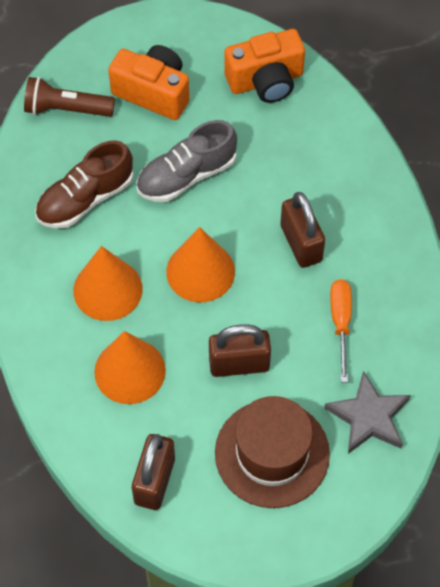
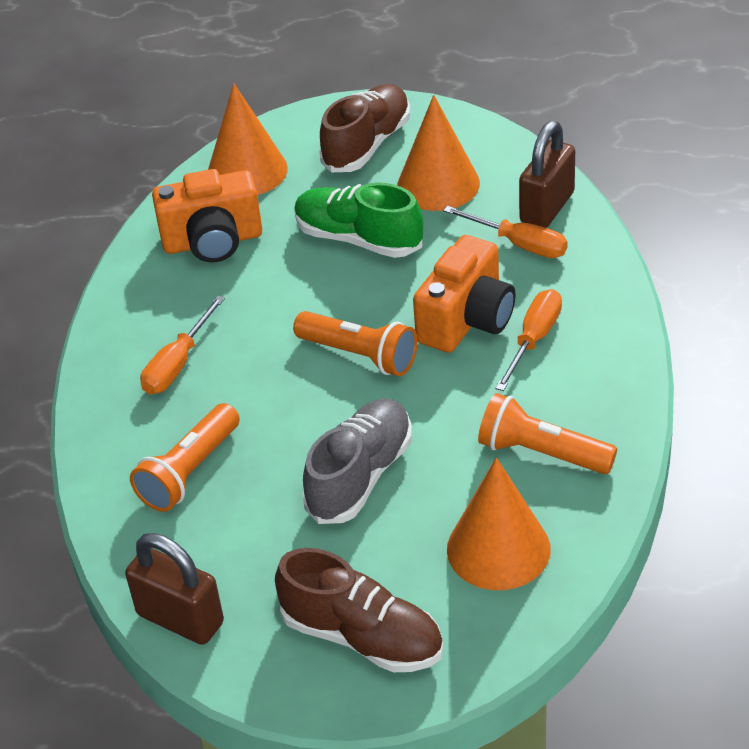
brown flashlight: [24,77,115,117] = 1 -> none = 0
brown hat: [215,396,330,508] = 1 -> none = 0
brown padlock: [132,434,175,510] [209,324,271,377] [280,192,325,268] = 3 -> [125,533,224,645] [519,121,575,228] = 2
brown shoe: [35,140,134,229] = 1 -> [275,548,443,672] [319,84,410,172] = 2
green shoe: none = 0 -> [294,182,423,258] = 1
grey star: [324,371,411,454] = 1 -> none = 0
orange flashlight: none = 0 -> [130,403,240,512] [293,311,418,376] [478,393,617,474] = 3
orange screwdriver: [330,279,352,382] = 1 -> [140,296,225,394] [443,206,568,258] [495,289,562,391] = 3

